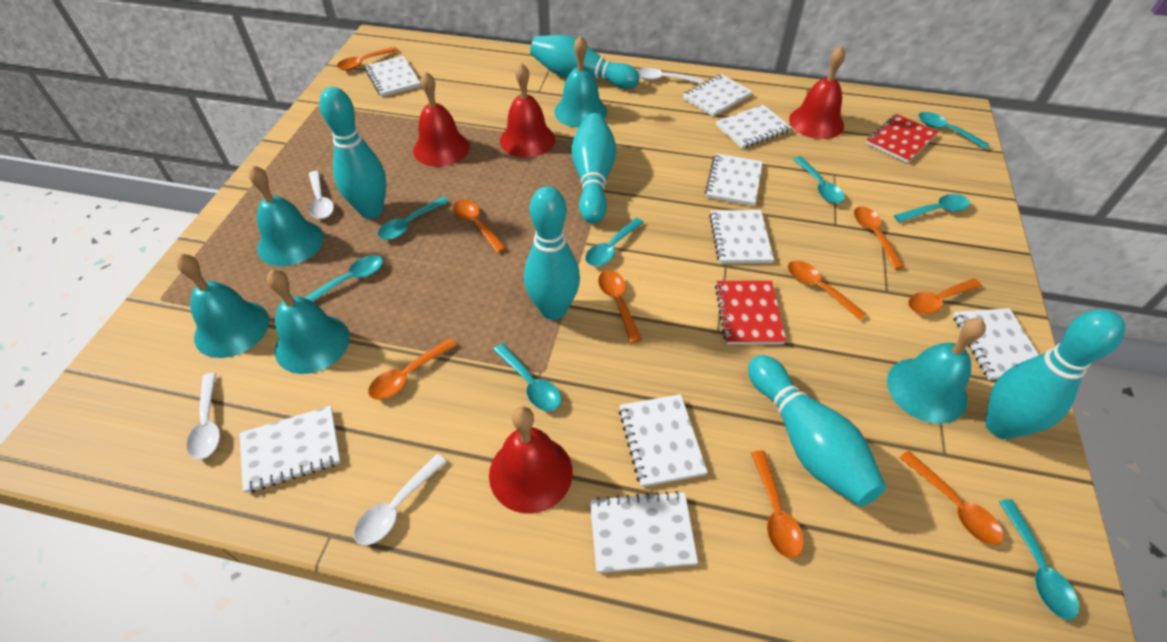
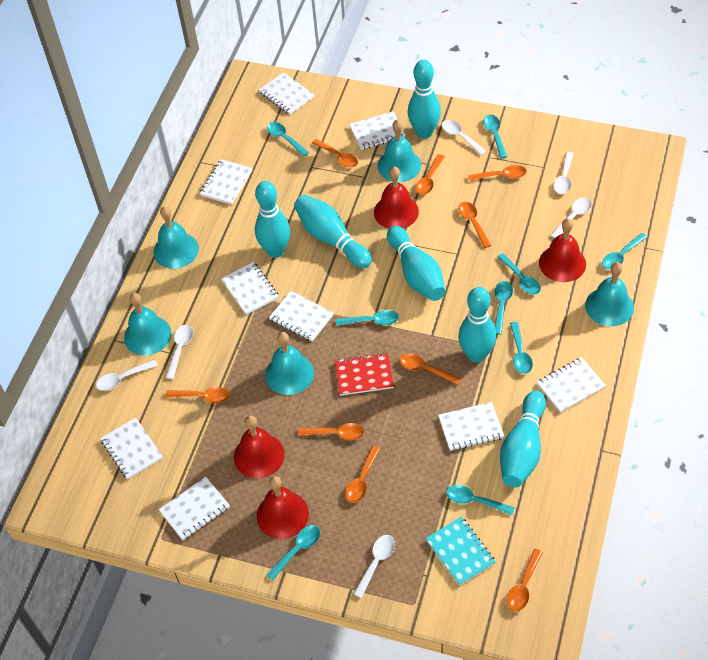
red notebook: [715,281,786,344] [866,114,938,163] = 2 -> [335,353,394,396] = 1
turquoise notebook: none = 0 -> [426,516,496,586] = 1
turquoise spoon: [304,255,383,302] [378,197,449,240] [493,343,561,411] [585,218,644,266] [793,156,844,203] [894,194,970,222] [918,112,990,149] [999,499,1079,620] = 8 -> [266,525,320,580] [267,122,309,156] [336,310,399,326] [446,485,515,515] [483,115,507,159] [495,281,513,334] [497,253,541,295] [510,322,533,374] [602,233,647,270] = 9
white spoon: [187,373,220,460] [309,171,334,219] [354,454,447,545] [637,68,703,84] = 4 -> [96,359,158,391] [166,325,193,379] [354,535,395,598] [442,120,486,155] [550,197,592,239] [554,152,574,194] = 6

